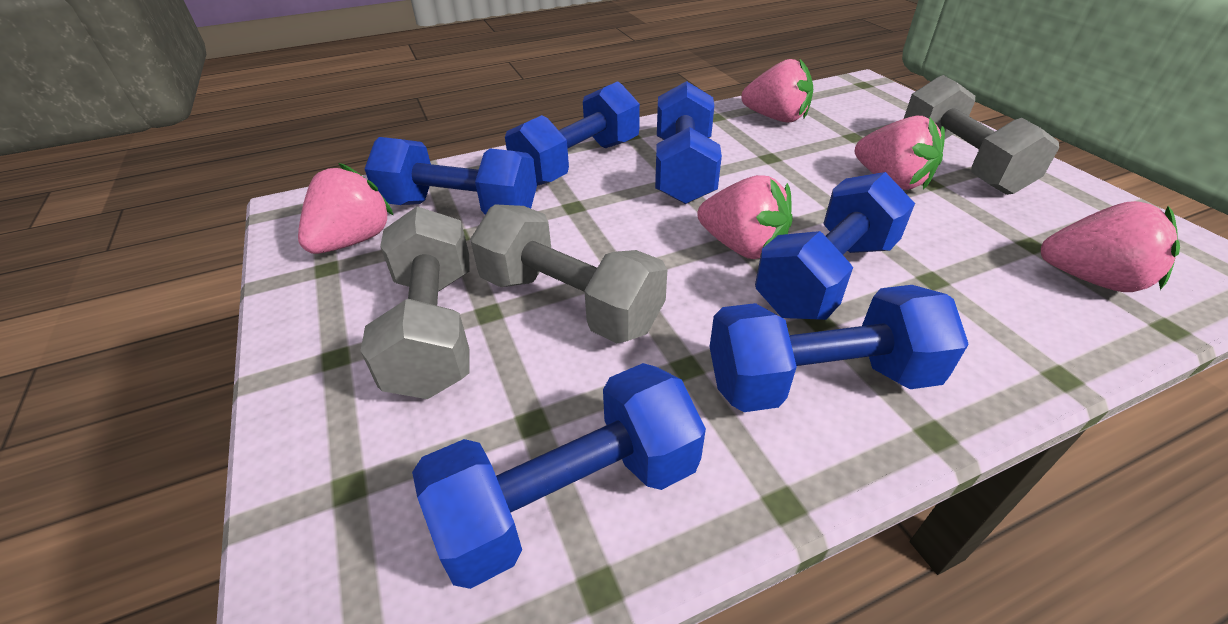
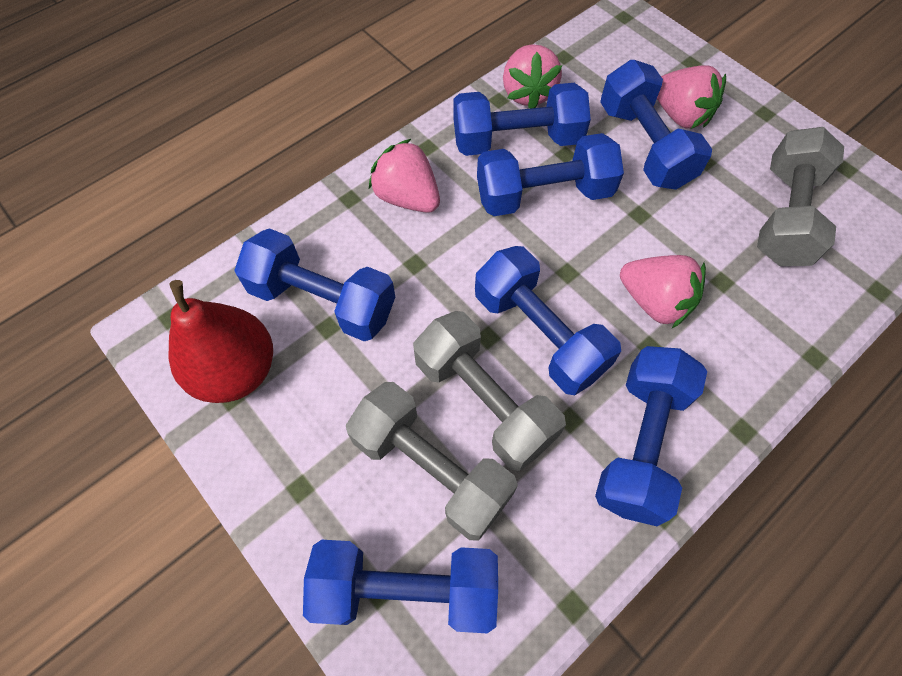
blue dumbbell: [365,137,537,215] [412,363,706,589] [505,81,640,186] [655,81,722,204] [710,285,969,412] [755,172,915,320] = 6 -> [234,228,395,341] [303,540,498,633] [453,83,591,156] [475,246,621,395] [477,133,624,216] [595,346,707,526] [600,60,712,190] = 7
pink strawberry: [298,163,394,254] [697,175,793,259] [741,59,813,123] [855,116,945,190] [1041,201,1180,292] = 5 -> [369,139,440,213] [503,44,562,109] [620,255,706,328] [657,65,726,129] = 4
red pear: none = 0 -> [168,280,273,403] = 1

